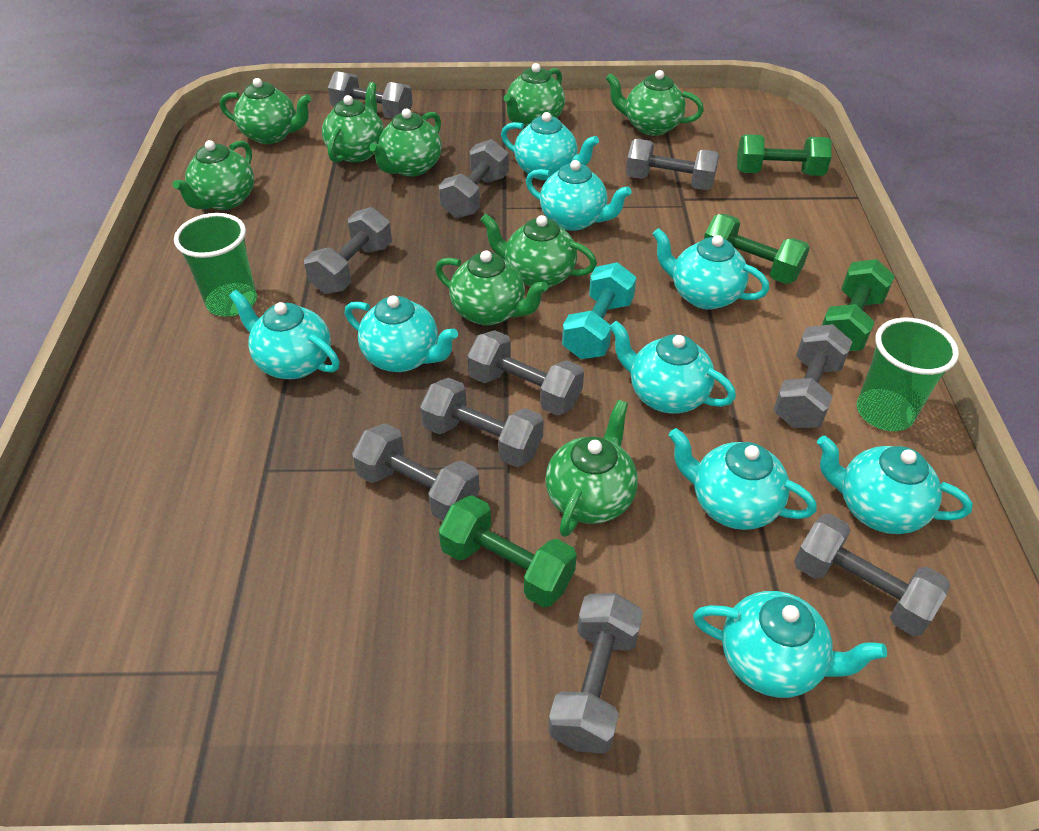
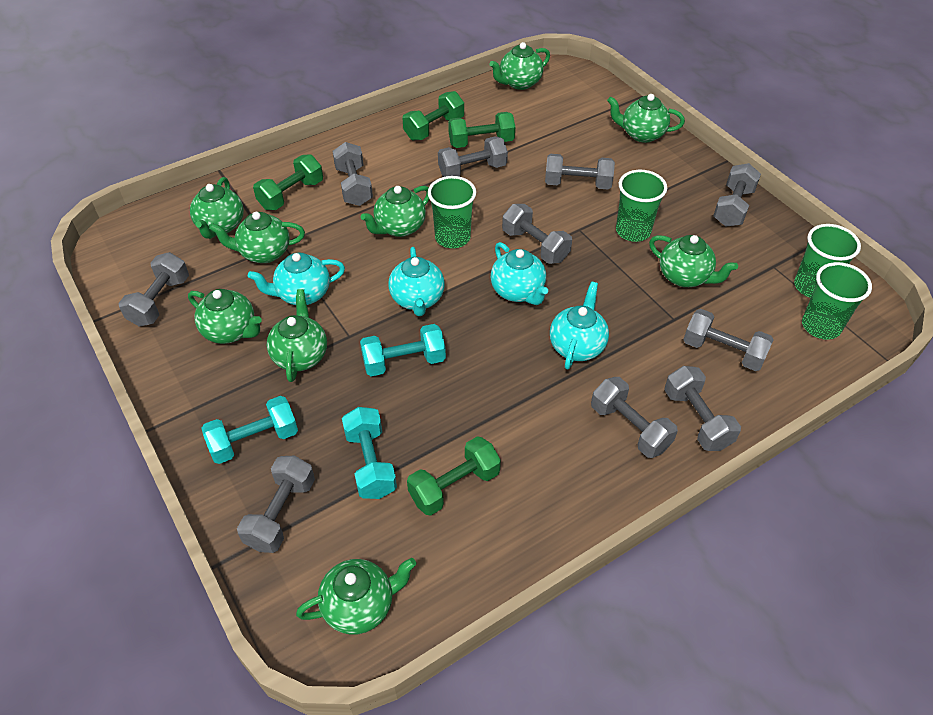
green cup: [174,213,257,316] [857,318,959,431] = 2 -> [428,176,476,248] [616,170,667,242] [794,224,861,298] [802,262,872,339] = 4
turquoise dumbbell: [562,262,637,359] = 1 -> [201,396,298,464] [342,407,397,499] [360,324,446,376] = 3
turquoise teapot: [229,290,340,379] [345,295,458,372] [501,112,599,180] [526,160,632,231] [609,321,736,413] [653,228,769,310] [669,428,817,530] [693,591,887,698] [817,436,973,534] = 9 -> [248,253,345,305] [388,247,445,316] [491,242,548,305] [550,281,609,370] = 4

